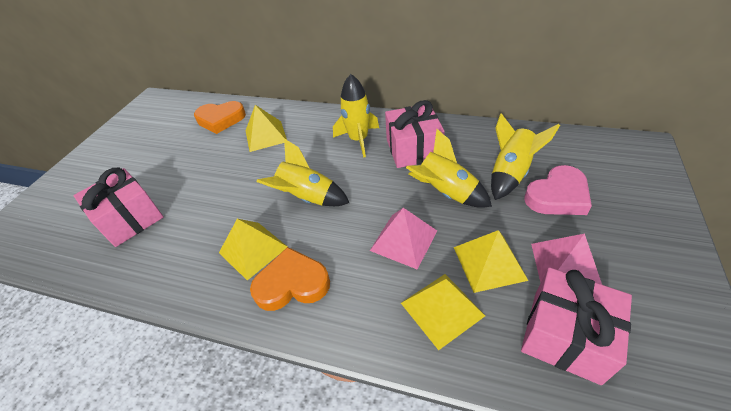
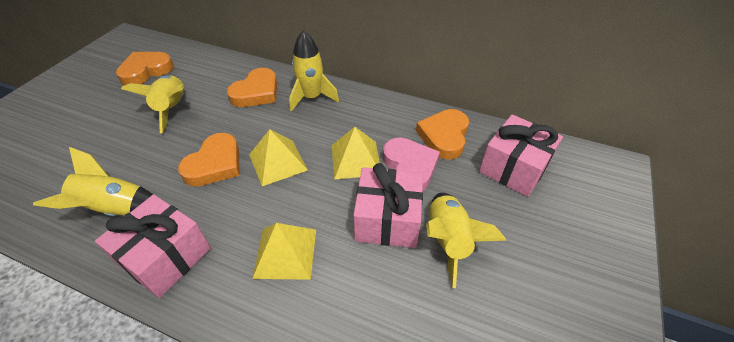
orange heart: [194,101,246,134] [250,247,330,311] = 2 -> [116,52,174,85] [178,133,240,186] [227,68,277,107] [416,109,469,160] = 4
pink pyramid: [370,208,437,270] [531,234,602,285] = 2 -> none = 0
yellow pyramid: [219,219,288,280] [245,105,287,152] [401,274,485,350] [454,230,528,293] = 4 -> [249,129,308,186] [252,223,316,280] [332,127,380,179] = 3

